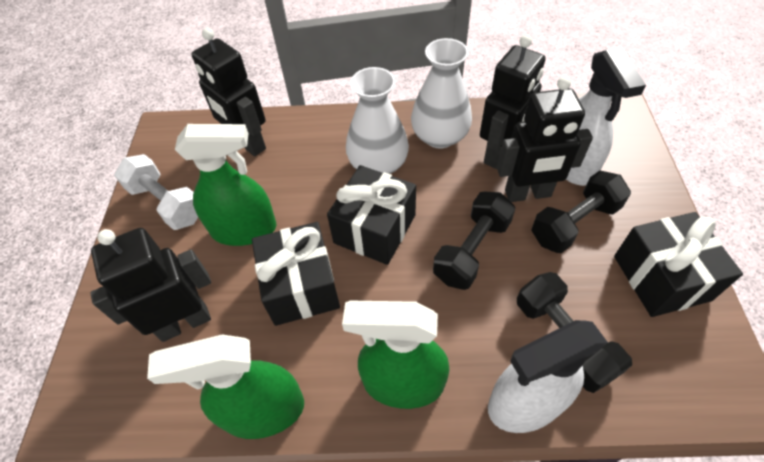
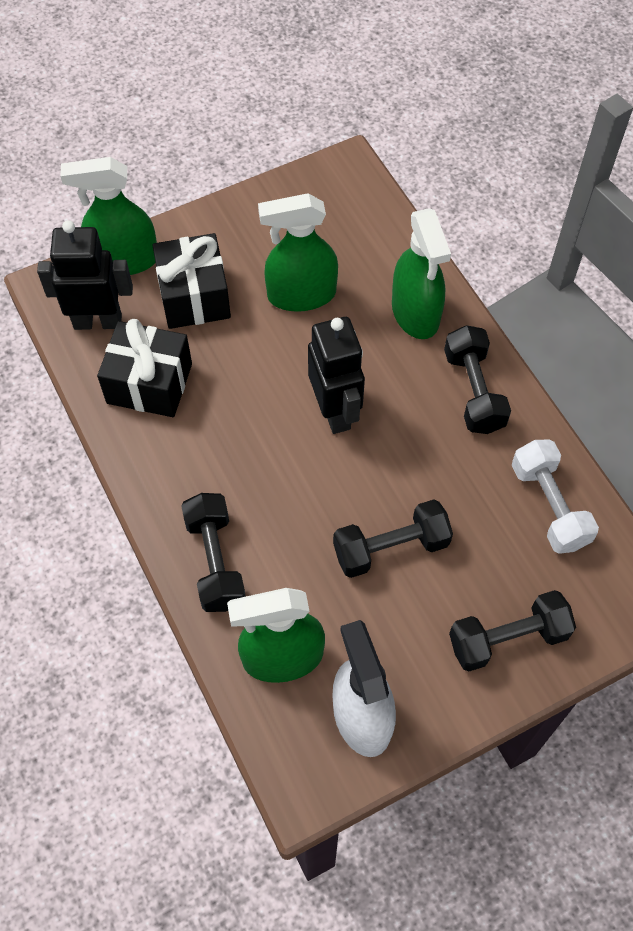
black dumbbell: [433,192,515,290] [517,272,632,393] [531,171,631,253] = 3 -> [181,493,246,612] [333,499,453,578] [444,325,511,434] [449,590,576,671] = 4
black gift: [252,222,340,326] [327,165,416,265] [614,212,743,317] = 3 -> [97,319,192,417] [152,233,231,329] = 2
black robot: [90,228,211,342] [192,28,266,156] [480,35,545,169] [497,77,593,202] = 4 -> [37,220,133,330] [308,317,365,434] = 2
green spray bottle: [147,335,304,439] [175,124,276,246] [342,301,450,409] = 3 -> [60,157,157,275] [227,588,325,683] [258,193,338,312] [392,208,451,339] = 4
white spray bottle: [488,320,608,433] [566,47,646,186] = 2 -> [333,620,396,757] = 1
white vase: [346,67,409,174] [411,38,472,149] = 2 -> none = 0

